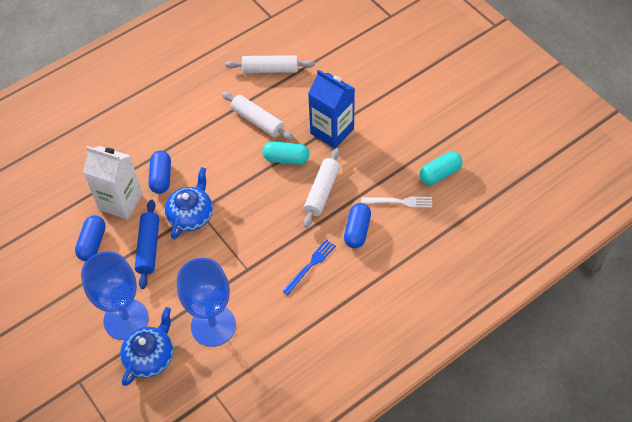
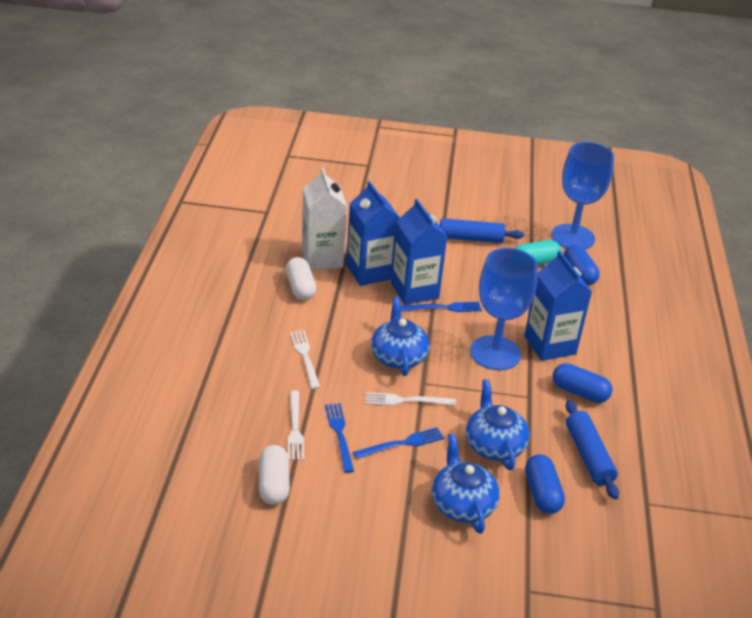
blue carton: [308,69,355,149] = 1 -> [346,181,400,286] [391,199,447,305] [524,251,592,361] = 3
blue fork: [282,239,336,295] = 1 -> [325,403,354,473] [353,427,444,459] [401,302,482,312] = 3
blue rolling pin: [135,200,159,289] = 1 -> [440,218,524,243] [566,400,619,500] = 2
blue teapot: [120,307,173,386] [165,167,213,239] = 2 -> [371,296,429,376] [432,434,500,534] [466,379,530,470] = 3
turquoise capsule: [262,141,309,165] [419,152,463,185] = 2 -> [515,240,562,265] = 1
white capsule: none = 0 -> [259,445,290,505] [286,257,316,300] = 2
white fork: [361,196,432,208] = 1 -> [287,391,304,460] [290,330,320,389] [365,392,456,406] = 3
white rolling pin: [222,92,294,141] [225,55,315,73] [303,148,340,228] = 3 -> none = 0

